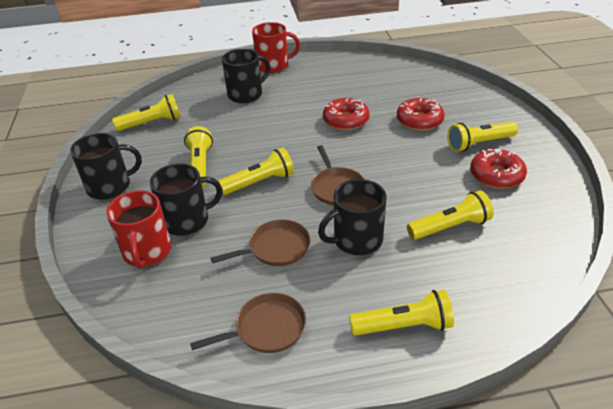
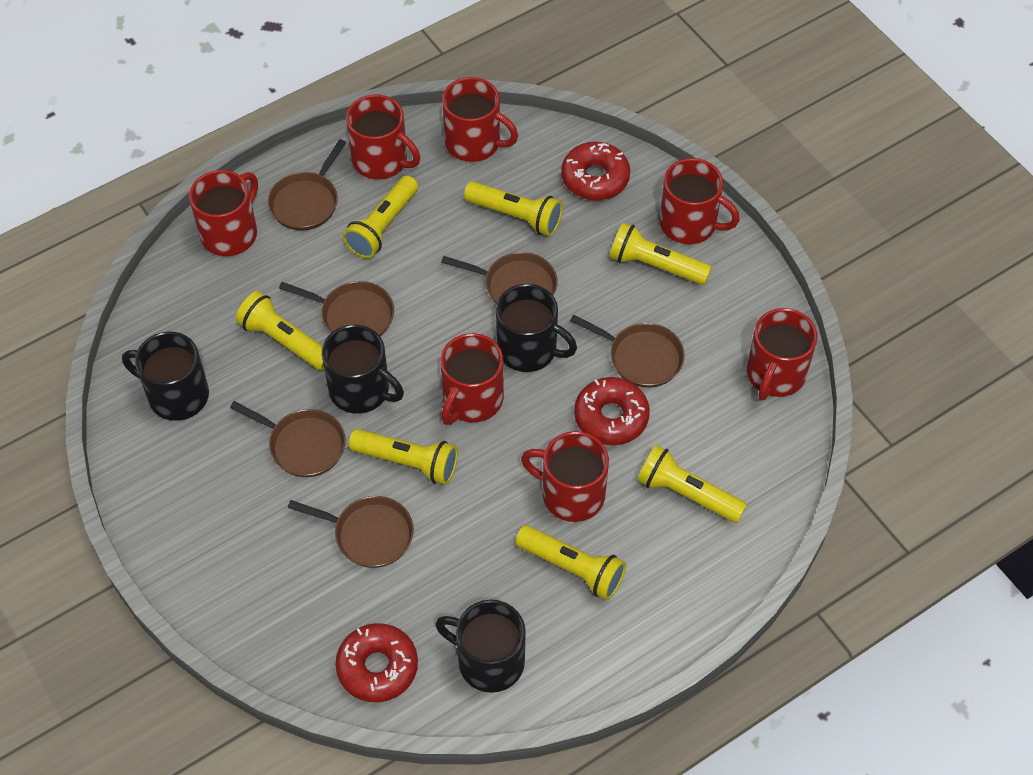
brown pan: [190,293,306,353] [211,220,310,266] [311,145,364,206] = 3 -> [230,401,346,477] [268,139,346,231] [279,281,394,336] [288,496,414,568] [441,252,558,304] [570,315,685,388] = 6
red mug: [106,190,171,268] [252,22,300,73] = 2 -> [189,170,258,256] [346,95,420,179] [440,333,504,425] [442,77,518,162] [521,431,609,522] [659,158,740,244] [747,308,817,400] = 7
yellow flashlight: [112,94,181,131] [184,126,213,188] [218,148,294,195] [349,290,454,336] [407,190,494,240] [447,122,518,152] = 6 -> [236,291,324,371] [343,175,418,258] [349,429,458,485] [464,181,563,236] [515,525,626,600] [609,223,712,285] [637,445,747,523] = 7

